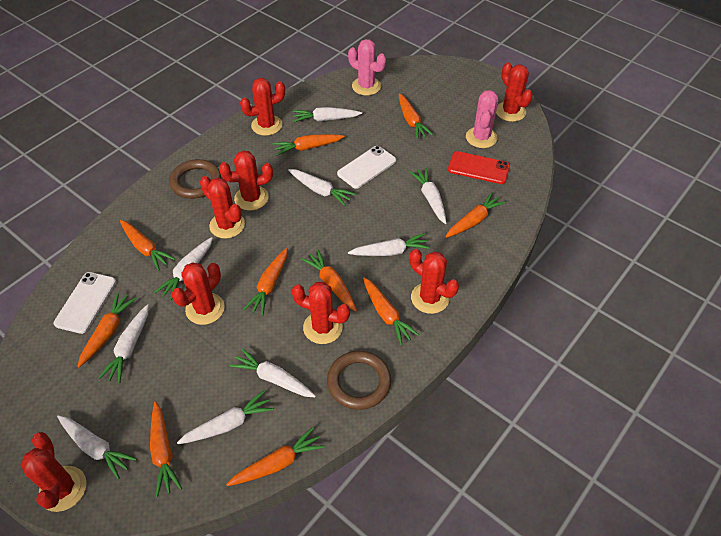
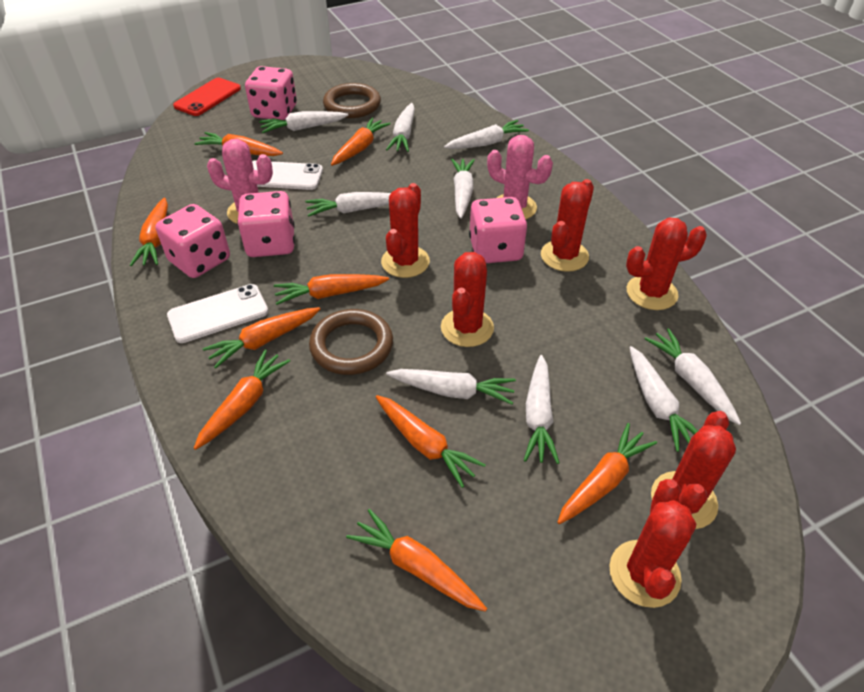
orange carrot: [77,292,137,368] [120,220,175,271] [150,401,182,497] [226,427,325,486] [243,248,288,316] [273,134,345,156] [301,250,357,312] [363,277,419,345] [399,93,433,139] [445,192,506,238] = 10 -> [130,198,168,266] [194,132,283,156] [194,350,290,450] [203,307,320,369] [274,274,389,305] [331,118,391,166] [346,509,487,612] [376,395,486,488] [557,423,657,524] = 9
pink dice: none = 0 -> [156,204,230,278] [237,191,295,257] [245,66,297,120] [469,197,527,263] = 4
red cactus: [20,432,86,512] [171,262,225,325] [200,176,245,239] [219,150,273,211] [240,78,285,136] [292,282,350,344] [410,249,459,314] [496,62,533,122] = 8 -> [381,183,430,278] [441,252,494,347] [541,179,594,272] [609,479,696,608] [626,217,707,310] [651,411,736,529] = 6

